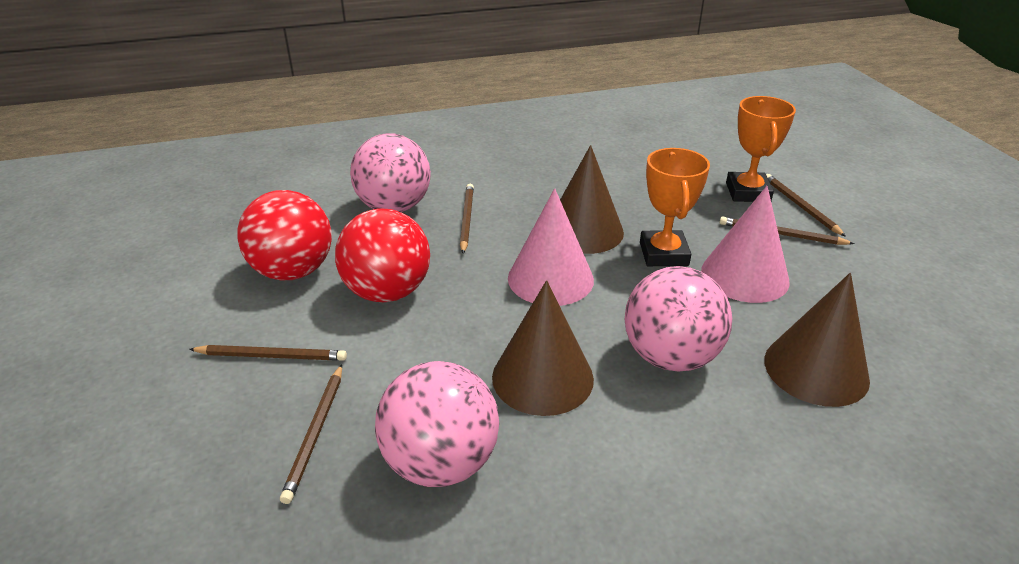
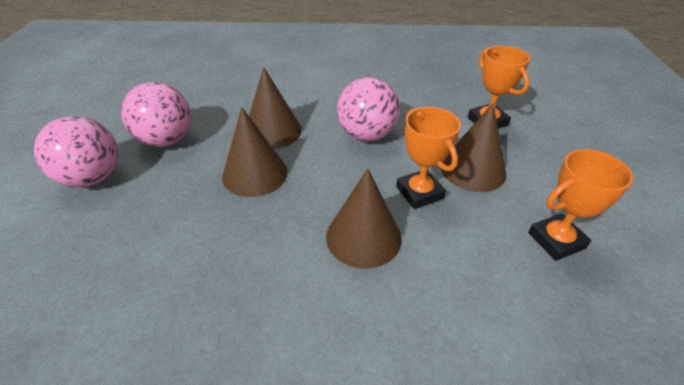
brown cone: [492,280,594,416] [560,145,624,254] [764,273,870,407] = 3 -> [222,107,288,197] [249,67,302,149] [326,168,402,269] [441,103,506,192] = 4
brown pencil: [189,345,347,361] [280,364,342,504] [460,184,474,253] [719,216,855,245] [766,174,846,237] = 5 -> none = 0
orange trophy: [640,148,710,266] [726,96,796,202] = 2 -> [396,107,461,209] [468,46,530,129] [528,149,633,261] = 3
pink cone: [508,188,594,306] [701,186,790,303] = 2 -> none = 0
red ball: [237,190,332,280] [335,209,430,303] = 2 -> none = 0

